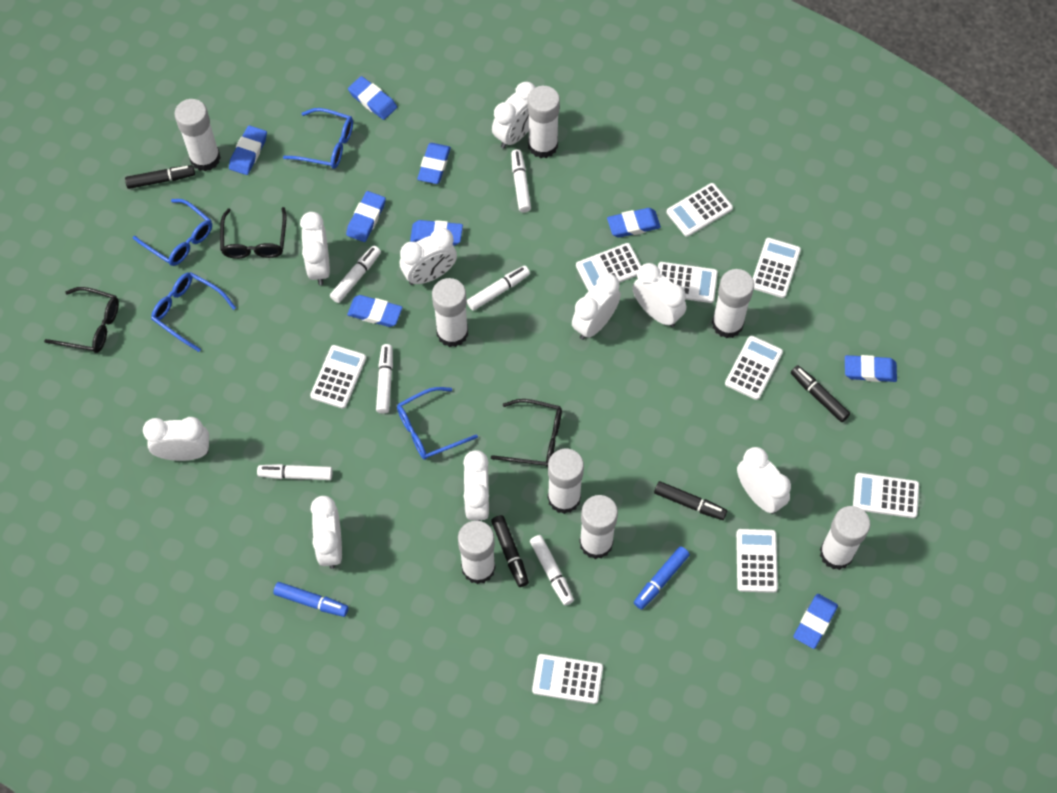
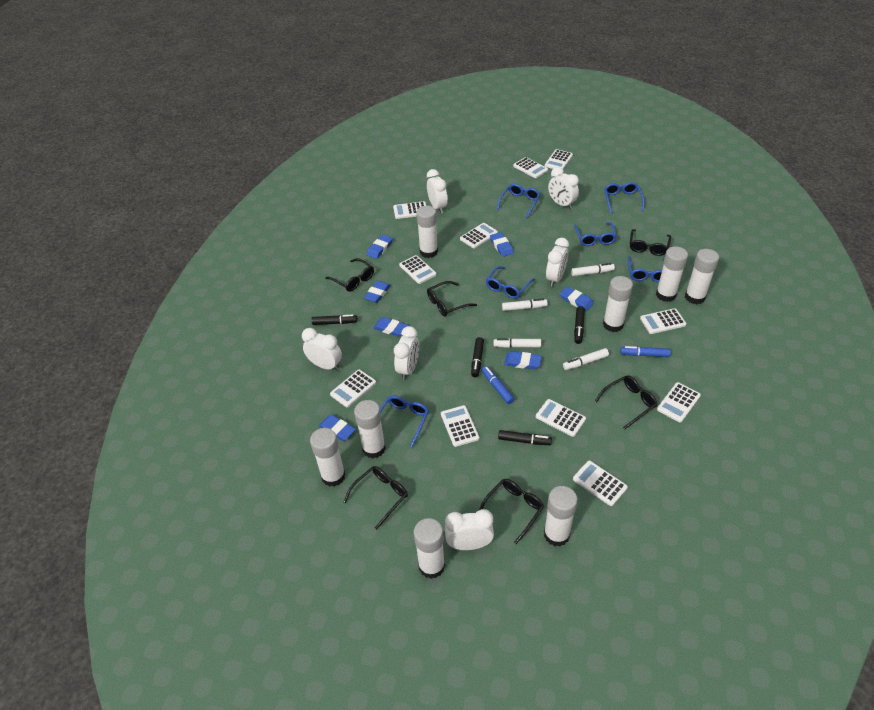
black glasses: [44,287,119,353] [220,207,286,259] [491,399,562,467] = 3 -> [325,258,374,292] [343,466,408,530] [427,281,477,316] [479,479,544,544] [595,376,657,429] [630,229,671,256] = 6
blue eraser: [229,125,267,175] [346,191,386,242] [347,295,402,327] [348,76,397,120] [410,220,463,246] [417,143,451,184] [607,208,661,238] [793,594,838,649] [845,355,897,382] = 9 -> [319,415,356,441] [364,281,391,303] [367,235,393,259] [373,317,408,337] [490,232,514,257] [504,351,542,369] [560,286,594,311] = 7
blue glasses: [133,199,212,266] [151,272,236,352] [283,108,353,169] [397,387,478,460] = 4 -> [380,396,429,447] [486,266,535,299] [497,184,540,218] [574,222,617,246] [604,182,645,213] [628,256,664,282] = 6
white calculator: [310,345,366,409] [532,654,603,704] [576,243,641,291] [658,262,718,303] [667,183,733,237] [725,336,783,400] [736,529,778,593] [753,238,801,298] [853,473,919,518] = 9 -> [330,370,376,407] [393,201,427,219] [399,255,437,284] [441,405,479,447] [460,223,498,248] [513,157,548,178] [536,399,586,437] [545,149,573,169] [573,461,628,506] [640,308,687,334] [657,382,701,423] = 11
white clock: [143,417,209,461] [300,212,330,285] [311,496,342,569] [400,228,457,285] [463,450,489,521] [492,82,536,149] [572,273,621,340] [633,263,686,327] [737,447,791,514] = 9 -> [302,328,342,371] [394,326,419,380] [427,169,448,214] [445,509,494,550] [546,238,569,287] [548,167,579,209] = 6
white marker: [257,464,332,480] [330,246,381,303] [376,344,393,414] [467,266,530,311] [511,149,531,212] [530,535,574,605] = 6 -> [493,338,541,348] [502,298,548,311] [563,348,609,370] [571,263,615,276] = 4

